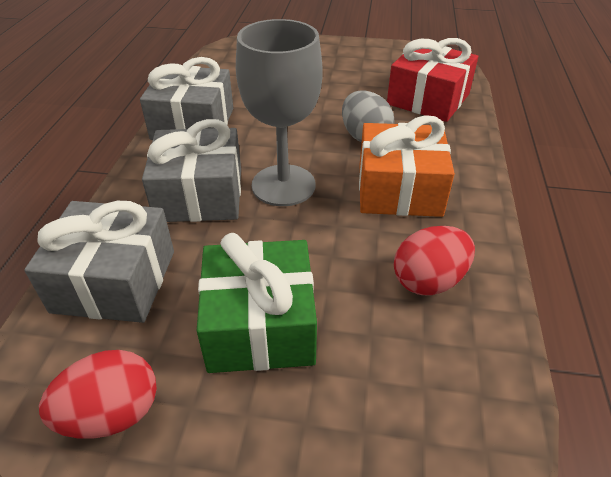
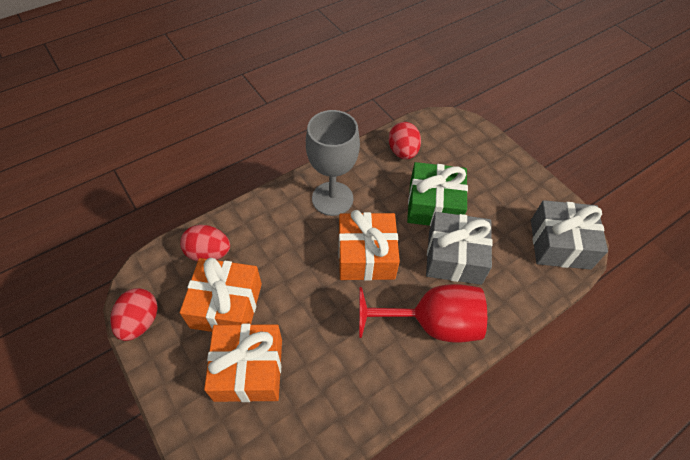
grey egg: [342,91,395,143] = 1 -> none = 0
grey gift: [24,201,174,323] [140,57,233,140] [142,119,241,222] = 3 -> [426,212,493,285] [531,200,608,270] = 2
orange gift: [359,115,455,217] = 1 -> [180,258,262,332] [204,324,282,402] [339,210,400,281] = 3
red egg: [39,350,157,439] [394,226,475,296] = 2 -> [110,288,158,341] [180,225,230,262] [389,122,421,159] = 3
red gift: [387,38,478,122] = 1 -> none = 0
red goblet: none = 0 -> [359,284,487,343] = 1

